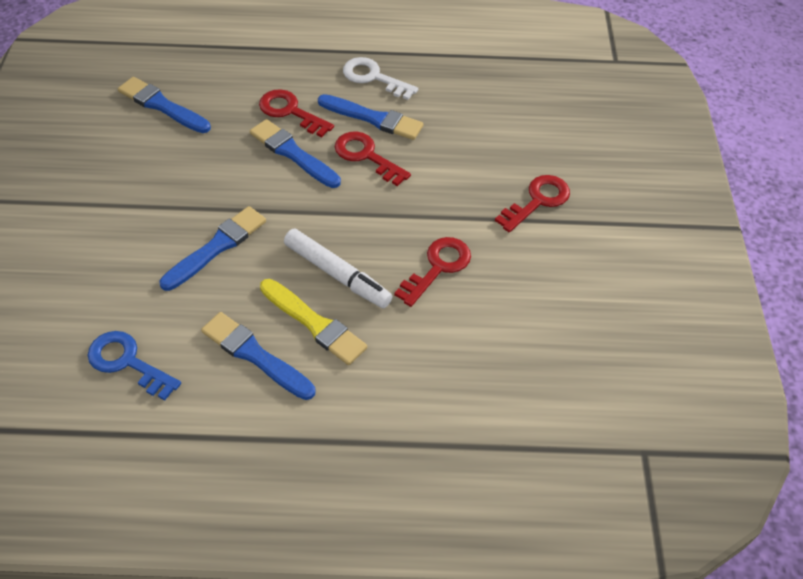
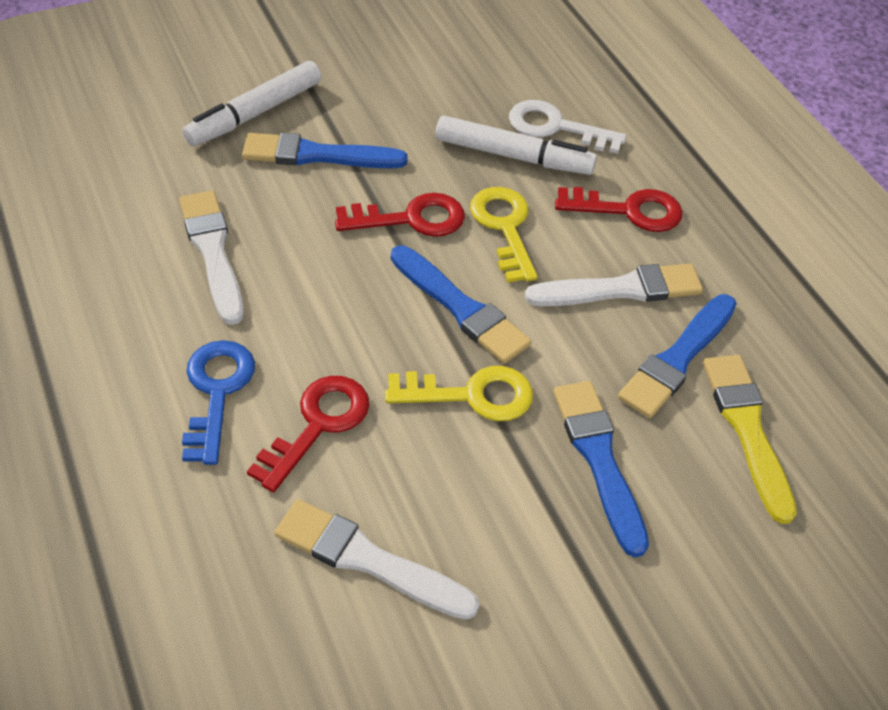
blue brush: [118,77,211,133] [160,206,266,291] [201,312,315,400] [250,119,341,188] [318,94,423,140] = 5 -> [242,133,408,168] [391,245,531,364] [553,381,649,557] [618,294,737,418] = 4
red key: [259,89,334,137] [335,132,411,186] [394,237,471,307] [495,175,570,232] = 4 -> [247,376,370,492] [335,193,465,237] [555,187,683,232] = 3
white brush: none = 0 -> [179,191,244,325] [275,499,480,620] [525,264,703,306] = 3
white marker: [284,228,393,308] = 1 -> [182,61,321,146] [435,116,597,175] = 2
yellow key: none = 0 -> [385,366,533,421] [470,187,538,283] = 2

